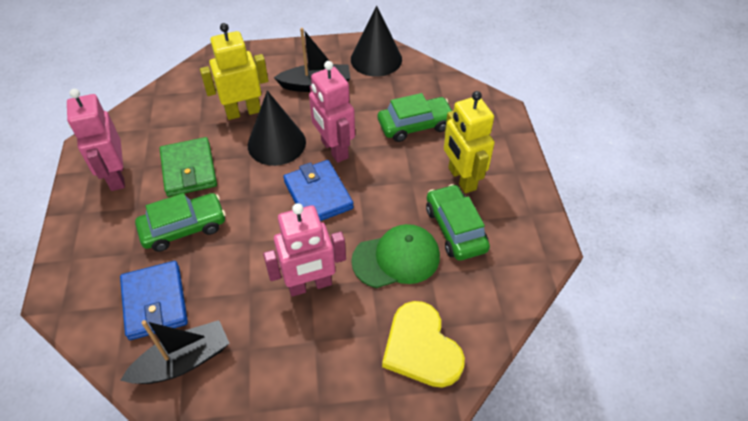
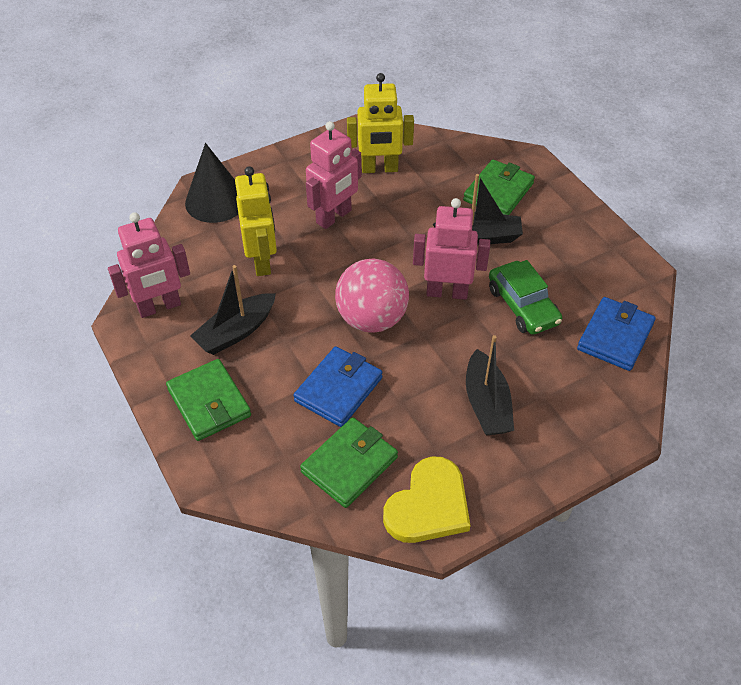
black boat: [120,320,230,384] [274,28,350,92] = 2 -> [190,265,276,355] [433,174,523,245] [466,335,514,436] = 3
black cone: [248,91,306,166] [351,5,402,77] = 2 -> [185,143,238,223] = 1
green cap: [351,224,440,288] = 1 -> none = 0
green car: [135,193,226,252] [378,93,452,142] [426,184,490,261] = 3 -> [489,260,562,335] = 1
green wallet: [160,137,217,197] = 1 -> [166,359,251,441] [300,417,398,508] [463,159,535,215] = 3
pink ball: none = 0 -> [335,259,409,333] = 1

